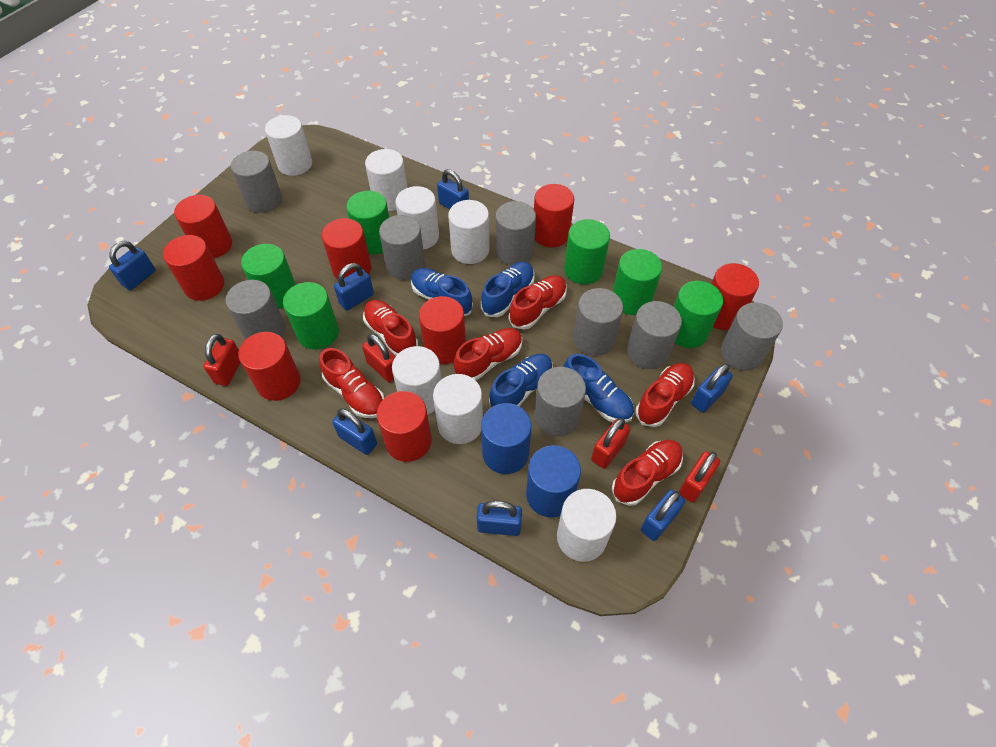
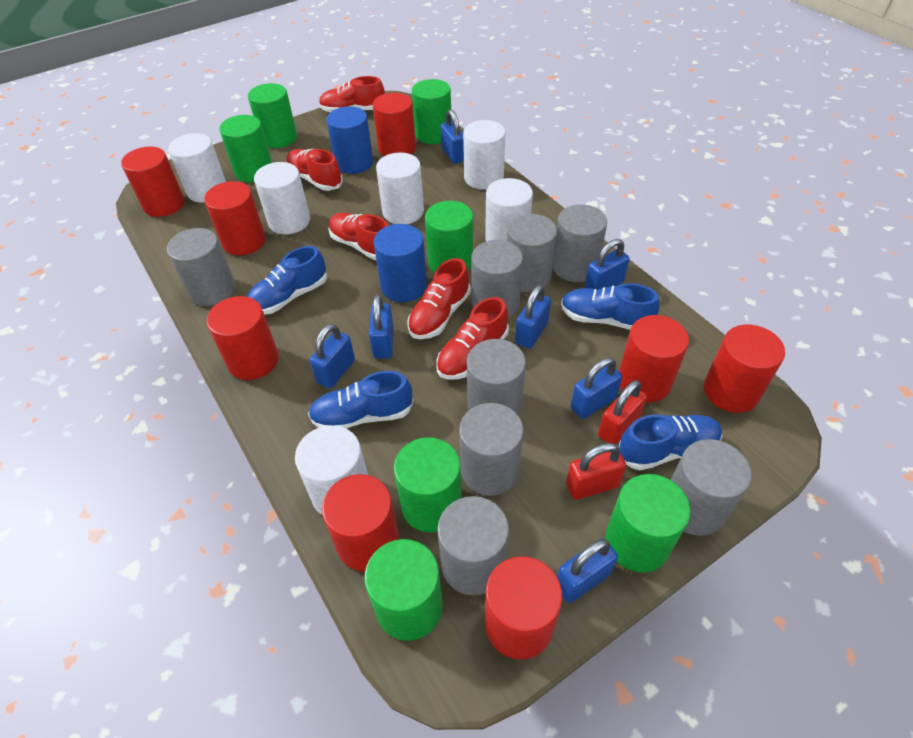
green cylinder: [241,244,296,309] [283,282,339,350] [346,191,389,255] [564,219,610,284] [613,249,662,315] [674,281,723,348] = 6 -> [219,115,272,182] [248,83,297,148] [364,539,443,641] [394,437,462,533] [412,79,452,144] [425,201,473,273] [605,474,691,572] = 7
red padlock: [203,334,241,386] [362,334,396,383] [591,418,630,469] [679,451,720,503] = 4 -> [566,443,626,500] [598,380,647,444] = 2
red shoe: [319,348,384,418] [363,300,418,356] [454,328,522,380] [509,275,567,329] [612,440,683,506] [635,363,695,427] = 6 -> [286,149,343,191] [319,76,385,112] [328,213,389,260] [407,258,471,339] [436,297,509,379] = 5
white cylinder: [265,115,312,176] [365,149,407,211] [392,346,442,415] [395,186,439,250] [433,374,483,444] [448,200,489,264] [557,489,617,562] = 7 -> [168,133,226,203] [254,162,310,234] [295,425,368,515] [376,153,424,224] [463,120,506,190] [485,178,533,241] = 6

